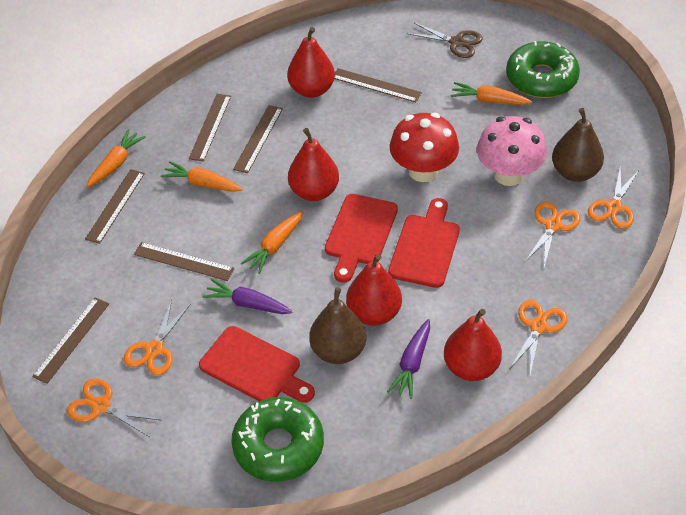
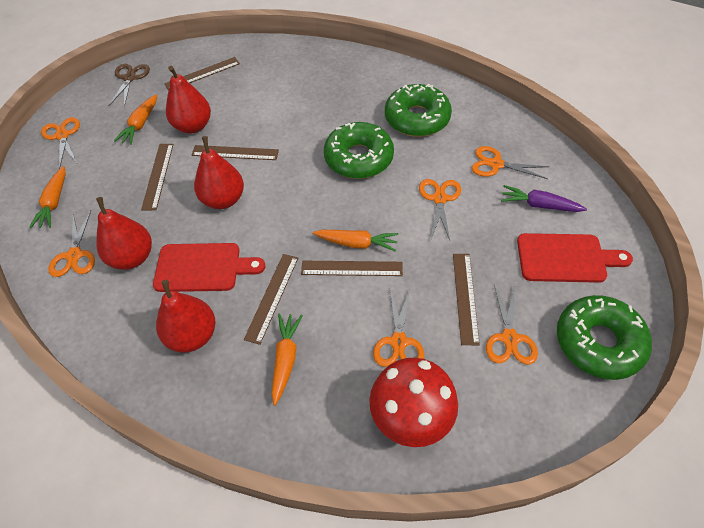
brown pear: [309,287,366,364] [552,108,604,182] = 2 -> none = 0
green donut: [231,397,324,482] [506,41,580,98] = 2 -> [324,122,394,179] [385,84,452,137] [557,295,652,380] = 3
orange scissors: [67,379,162,437] [124,300,191,375] [509,300,567,375] [525,202,580,267] [588,167,639,229] = 5 -> [41,117,80,168] [48,211,95,277] [373,289,424,367] [419,179,461,240] [472,146,549,179] [486,285,538,364] = 6
pink mushroom: [477,116,547,186] = 1 -> none = 0
purple carrot: [202,279,293,314] [387,319,430,399] = 2 -> [501,185,587,212] = 1
red cutting board: [199,326,315,403] [325,194,398,283] [388,198,460,288] = 3 -> [153,243,265,292] [517,233,633,283] = 2

